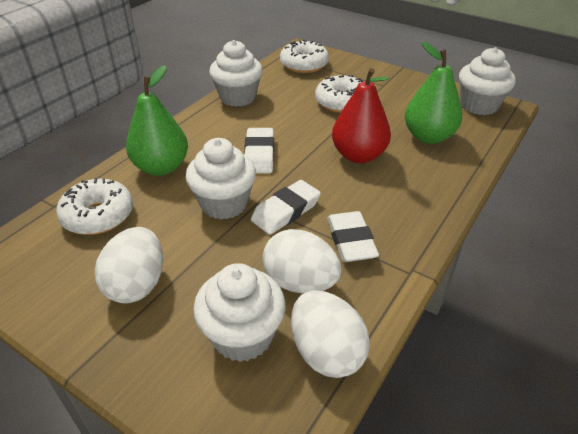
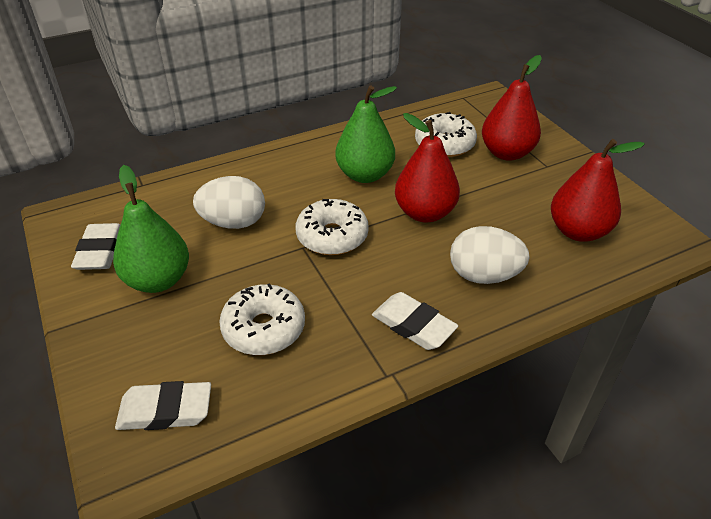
red pear: [332,68,391,163] = 1 -> [395,113,460,223] [482,55,542,161] [551,139,645,242] = 3
white cupcake: [186,138,256,219] [193,263,286,362] [209,40,263,107] [459,47,516,115] = 4 -> none = 0
white egg: [95,227,163,304] [262,229,341,293] [291,290,370,378] = 3 -> [193,176,265,229] [450,226,530,284] = 2

